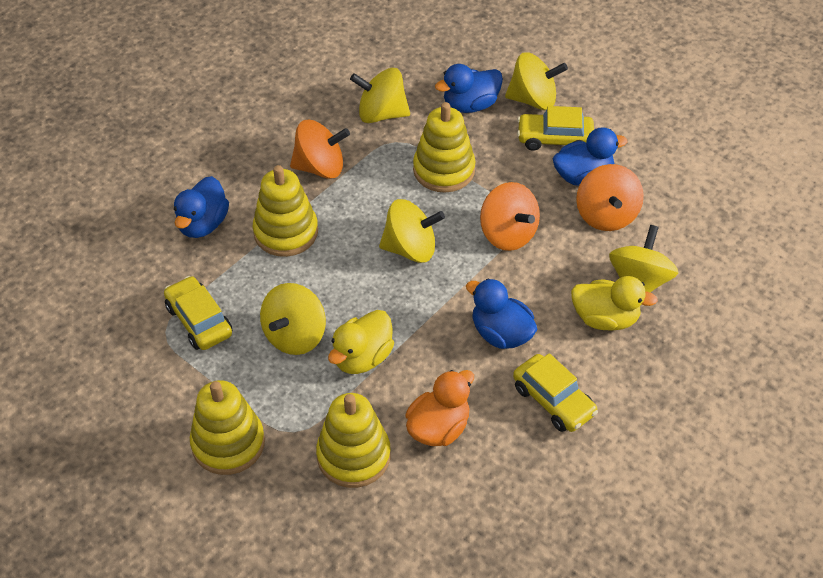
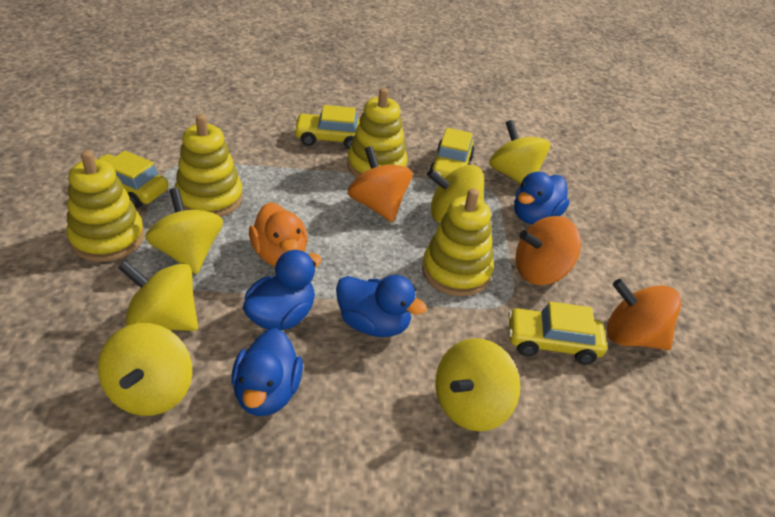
yellow car: [164,276,232,350] [513,353,598,432] [517,106,594,151] = 3 -> [99,151,168,208] [293,105,360,149] [429,128,475,178] [508,301,607,364] = 4
yellow duck: [328,310,394,374] [571,276,658,331] = 2 -> none = 0
yellow spinning top: [260,283,326,355] [350,68,410,123] [379,199,445,263] [505,52,568,110] [609,225,678,292] = 5 -> [98,323,192,416] [118,260,198,331] [145,188,223,274] [427,165,484,223] [435,338,520,431] [489,120,550,184] = 6

